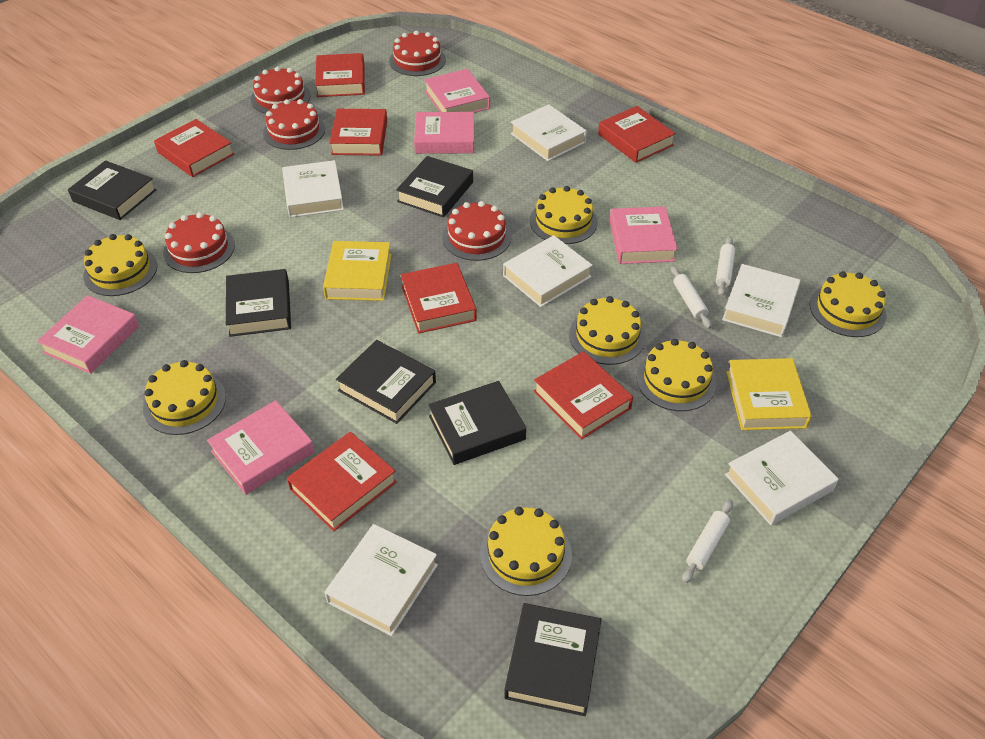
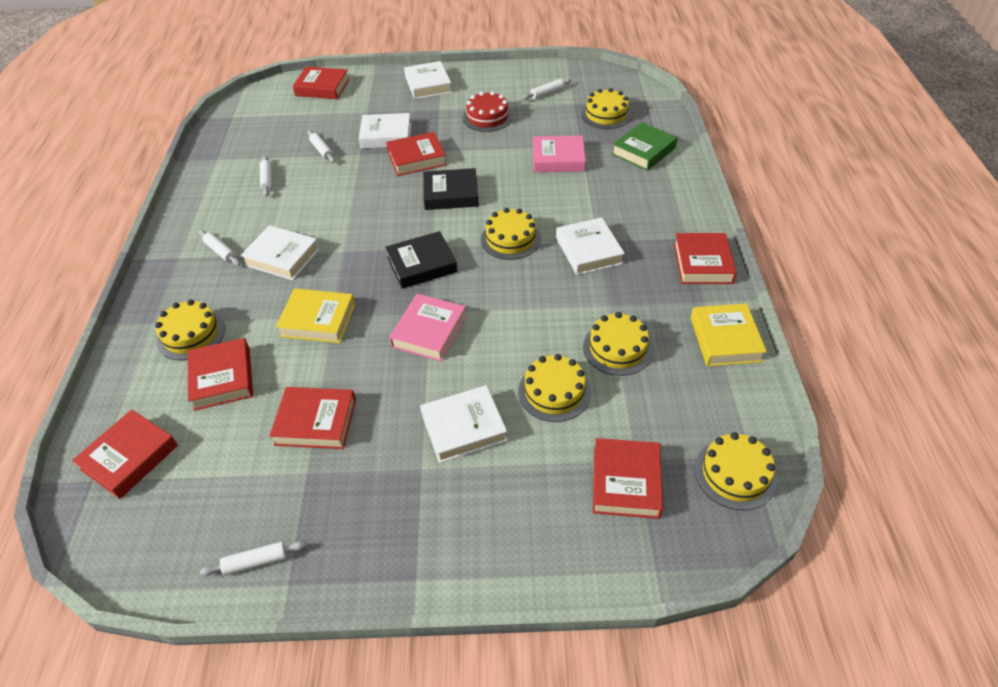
black book: [68,160,156,220] [226,269,291,337] [336,340,436,424] [396,156,473,217] [428,381,526,465] [504,603,602,716] = 6 -> [385,231,458,289] [423,168,479,210] = 2
green book: none = 0 -> [612,122,677,171] = 1
pink book: [37,295,139,374] [207,400,315,495] [414,112,474,154] [424,69,490,113] [610,207,678,264] = 5 -> [389,294,466,362] [533,136,586,172] = 2
red cake: [163,212,235,273] [251,67,310,114] [263,99,325,150] [389,31,446,76] [442,201,512,261] = 5 -> [463,91,513,132] = 1
white book: [282,160,344,218] [324,524,438,636] [503,235,593,307] [511,104,587,161] [722,264,800,337] [725,431,838,525] = 6 -> [241,225,319,280] [359,113,411,149] [404,61,452,99] [420,385,507,463] [556,217,625,275] = 5
white rolling pin: [671,266,712,329] [682,500,733,583] [716,236,735,296] = 3 -> [199,230,241,265] [200,541,306,576] [260,156,272,196] [308,130,335,163] [522,79,571,100] = 5
yellow cake: [83,234,157,296] [143,360,226,435] [480,507,572,596] [530,186,598,244] [569,296,646,365] [636,339,717,411] [810,271,887,337] = 7 -> [155,300,225,360] [481,208,541,260] [518,354,591,422] [581,88,632,129] [583,312,653,376] [695,432,777,510] = 6

